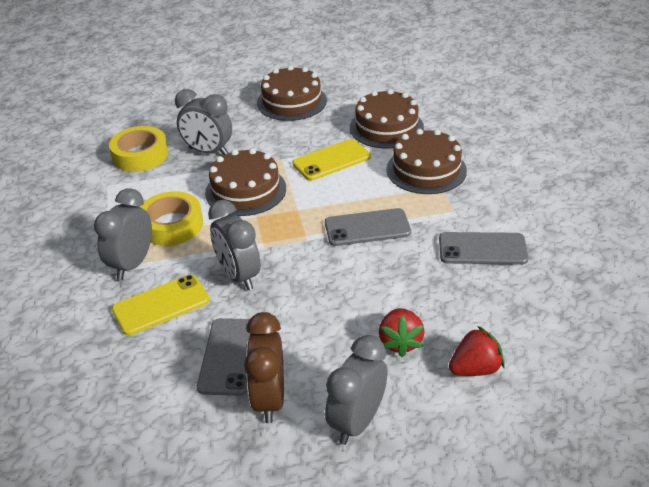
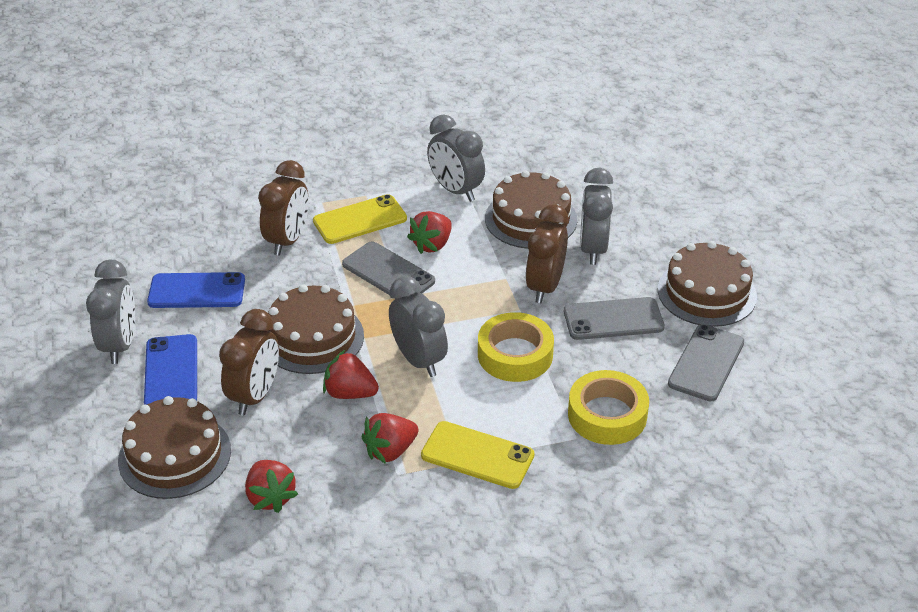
blue phone: none = 0 -> [144,334,197,405] [147,272,245,308] = 2
brown clock: [244,312,284,423] = 1 -> [219,309,279,415] [258,160,309,256] [525,205,569,303] = 3
red strawberry: [379,308,425,357] [449,326,505,376] = 2 -> [245,460,298,513] [323,350,379,399] [362,413,418,464] [407,211,452,254] = 4

